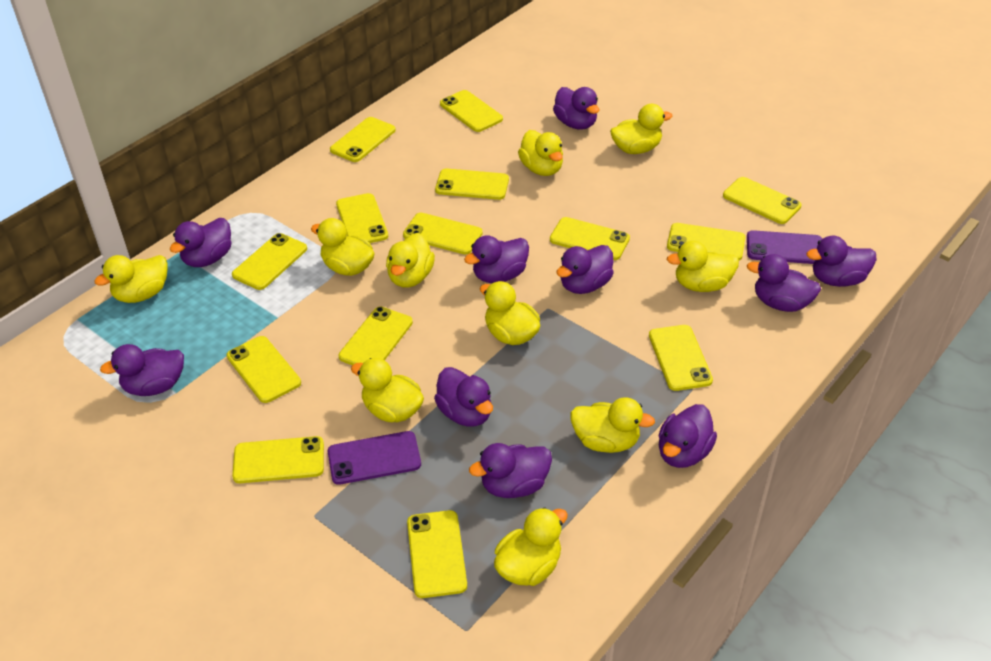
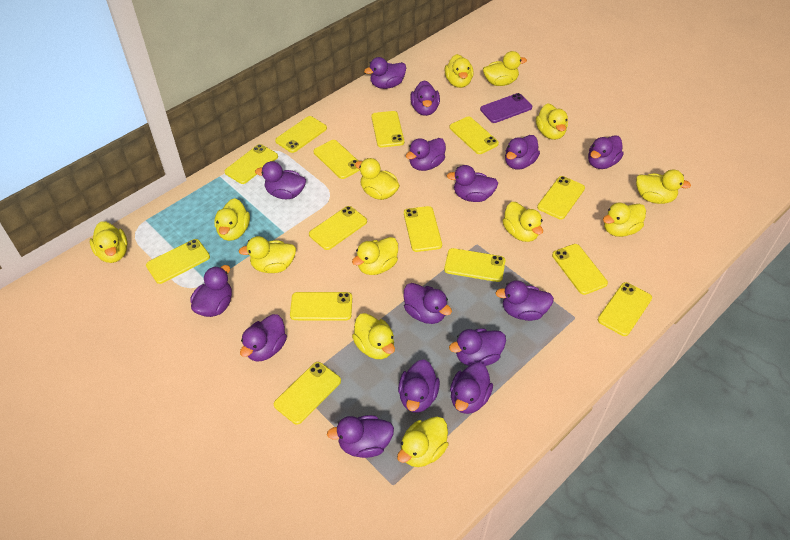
purple duck: [100,344,184,396] [170,218,231,267] [434,367,493,427] [464,235,529,283] [469,443,552,498] [553,87,599,129] [556,245,614,294] [658,404,717,468] [747,254,821,312] [807,236,877,287] = 10 -> [190,265,232,317] [240,314,287,362] [255,161,306,199] [327,415,394,458] [364,57,406,89] [398,360,440,413] [403,283,452,324] [406,138,446,171] [410,80,440,116] [447,165,498,202] [449,328,506,366] [450,362,493,414] [495,280,554,321] [505,135,540,170] [588,135,624,169] = 15
purple phone: [328,431,421,485] [747,230,822,264] = 2 -> [480,93,532,123] = 1
yellow duck: [94,255,168,303] [311,218,375,276] [351,358,424,422] [386,233,435,288] [480,281,540,345] [494,507,568,586] [518,130,563,176] [570,397,655,453] [610,104,673,154] [667,241,739,292] = 10 -> [90,222,128,263] [214,198,250,241] [238,236,296,273] [352,237,398,275] [352,313,395,359] [355,158,400,200] [397,417,449,467] [444,54,474,88] [483,51,527,86] [503,202,543,242] [536,103,568,140] [603,203,646,237] [636,170,691,204] = 13

